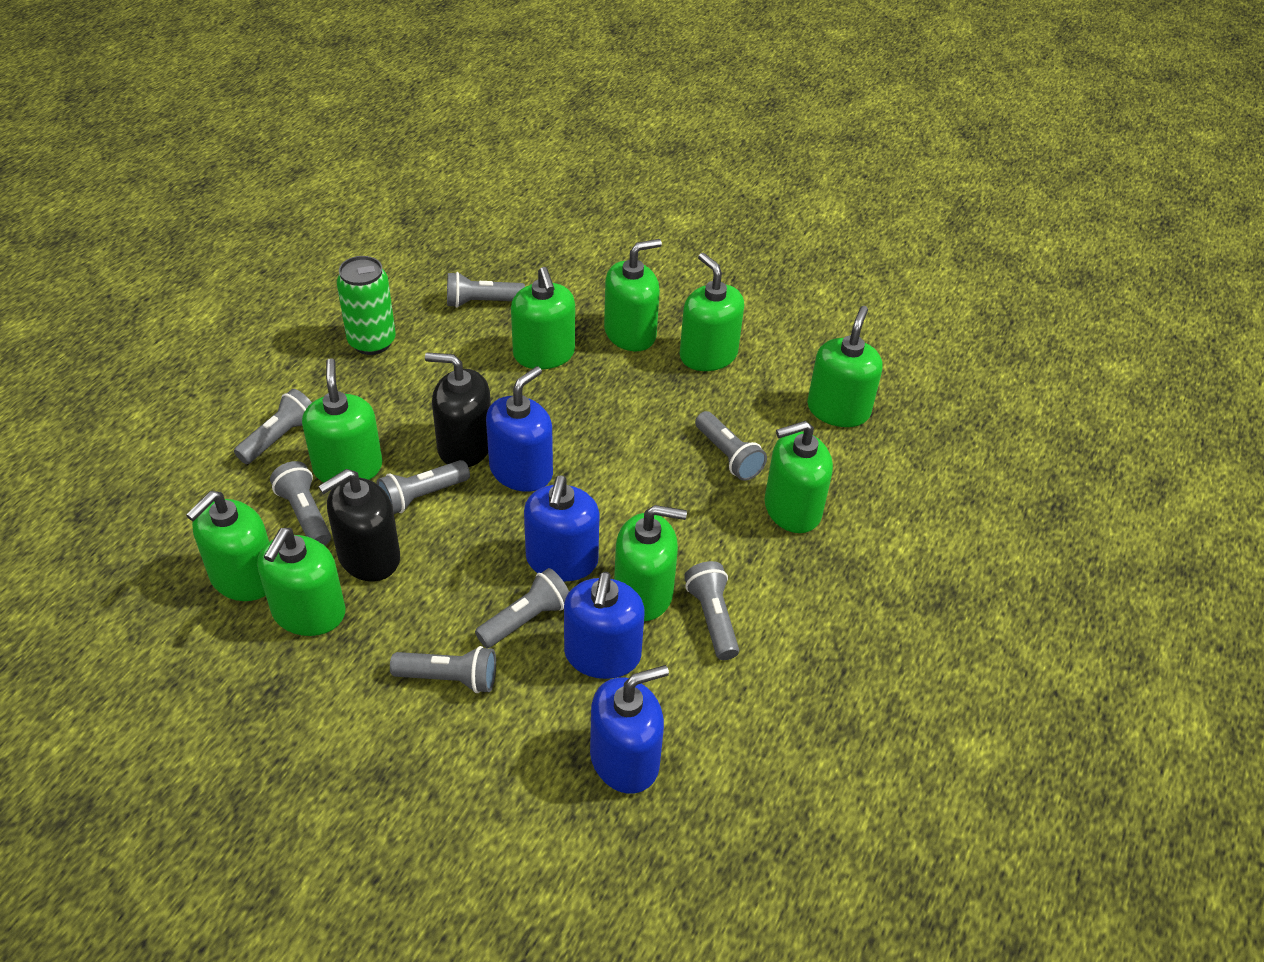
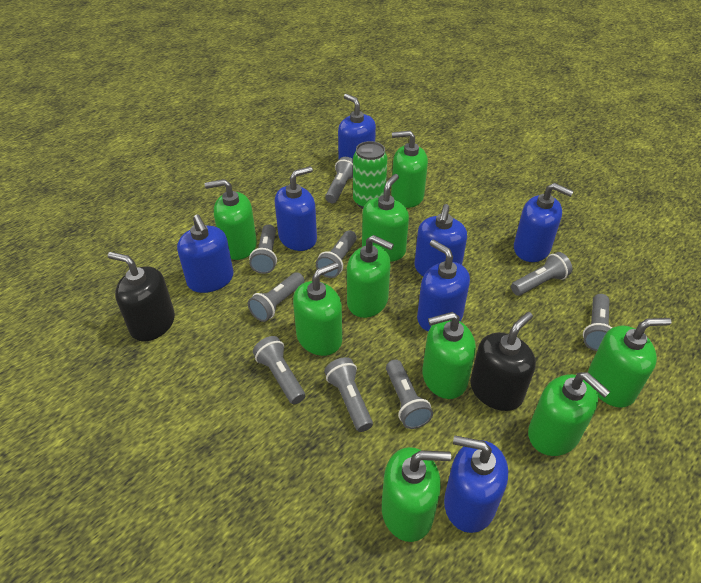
blue soap dispenser: [486,366,553,492] [524,475,600,581] [564,572,645,679] [590,665,669,794] = 4 -> [177,215,233,293] [275,166,317,251] [338,94,376,159] [414,204,467,276] [417,239,470,331] [444,435,508,533] [514,183,574,262] = 7
grey flashlight: [234,389,312,464] [270,461,331,546] [377,460,470,514] [390,646,496,693] [447,272,525,308] [475,568,569,648] [684,561,739,660] [695,411,767,481] = 8 -> [248,272,304,322] [249,224,277,274] [253,336,305,404] [316,230,357,278] [324,357,373,432] [325,157,353,203] [386,360,433,429] [511,252,572,296] [583,294,612,351] = 9

